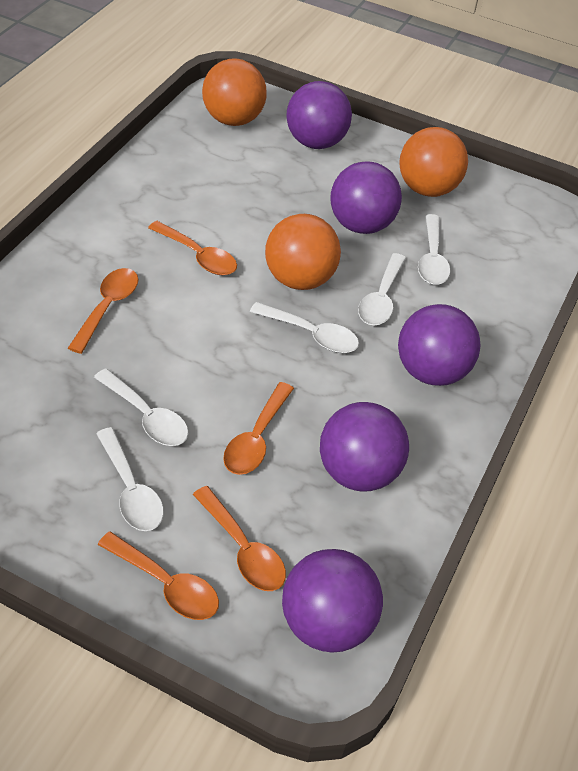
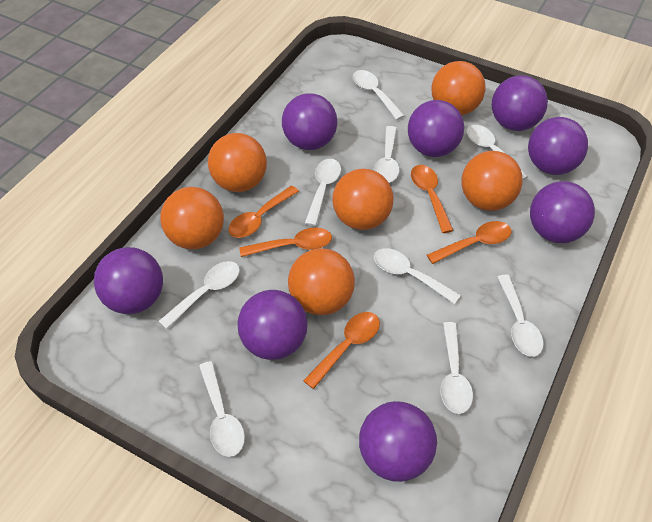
orange ball: [202,58,267,126] [265,214,341,290] [399,127,468,197] = 3 -> [160,187,224,249] [208,133,267,192] [288,248,355,315] [332,169,394,230] [432,61,486,115] [461,151,523,211] = 6
purple ball: [282,549,383,652] [286,81,352,149] [320,402,409,492] [331,161,402,234] [398,304,481,386] = 5 -> [94,247,163,314] [237,290,307,360] [282,93,337,150] [359,401,437,482] [408,100,464,157] [492,75,548,131] [528,117,588,175] [530,181,595,243] = 8
white spoon: [94,368,188,446] [96,427,164,531] [250,302,359,353] [358,253,406,325] [418,214,451,285] = 5 -> [158,261,240,329] [199,361,245,457] [305,159,341,226] [353,70,405,120] [374,126,399,183] [374,248,461,304] [440,322,473,414] [466,125,528,180] [497,275,544,357] = 9

